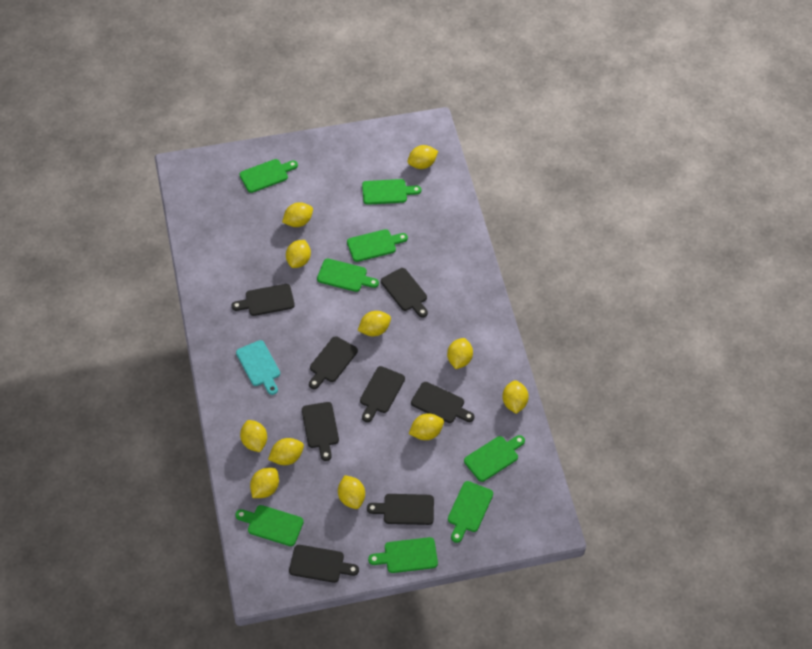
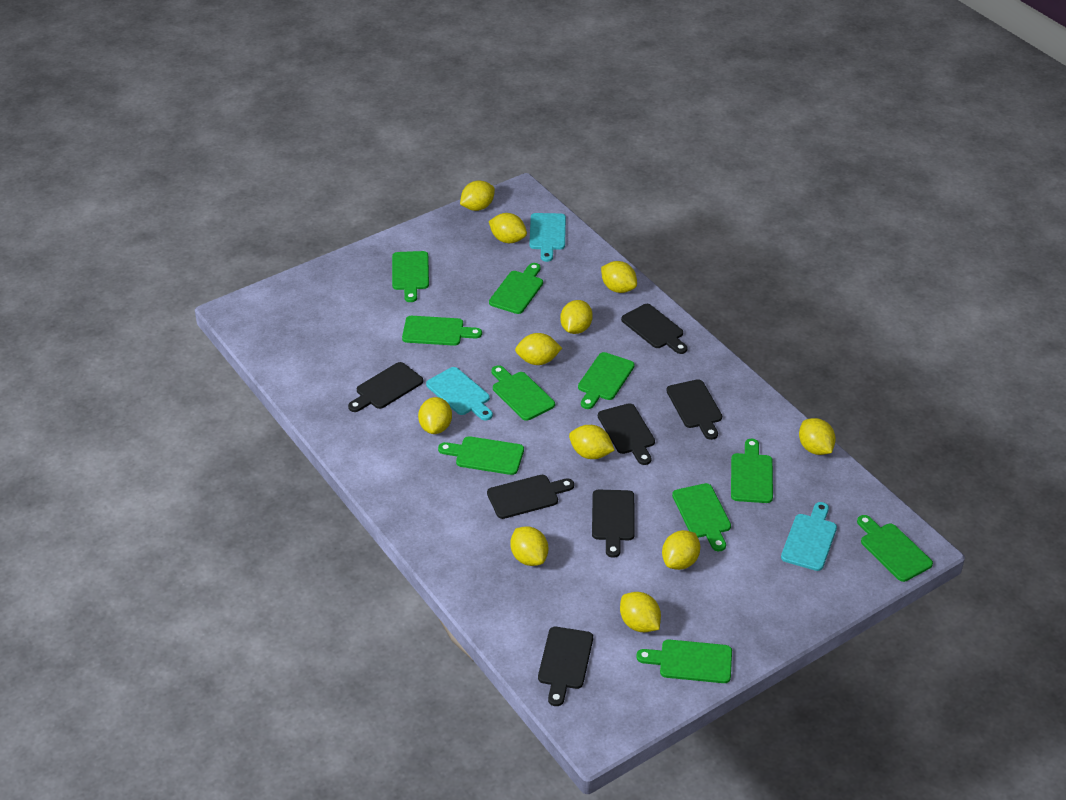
black cutting board: [232,284,295,316] [289,545,359,583] [302,402,339,461] [309,336,358,389] [360,366,405,422] [367,494,434,525] [381,268,428,318] [411,382,474,423] = 8 -> [348,362,423,412] [487,475,574,519] [538,627,593,706] [592,490,635,558] [598,403,655,465] [621,304,688,354] [666,379,722,440] = 7
green cutting board: [235,505,304,546] [239,159,298,193] [317,258,379,292] [347,229,408,262] [362,179,421,205] [368,537,438,573] [448,481,493,543] [464,435,525,482] = 8 -> [392,251,429,302] [402,316,482,346] [438,436,524,475] [489,263,543,314] [492,365,555,421] [578,352,635,409] [636,639,732,683] [672,483,731,551] [731,439,773,503] [857,515,933,582] = 10
turquoise cutting board: [236,340,280,395] = 1 -> [426,367,493,421] [529,213,566,262] [781,502,837,571] = 3

